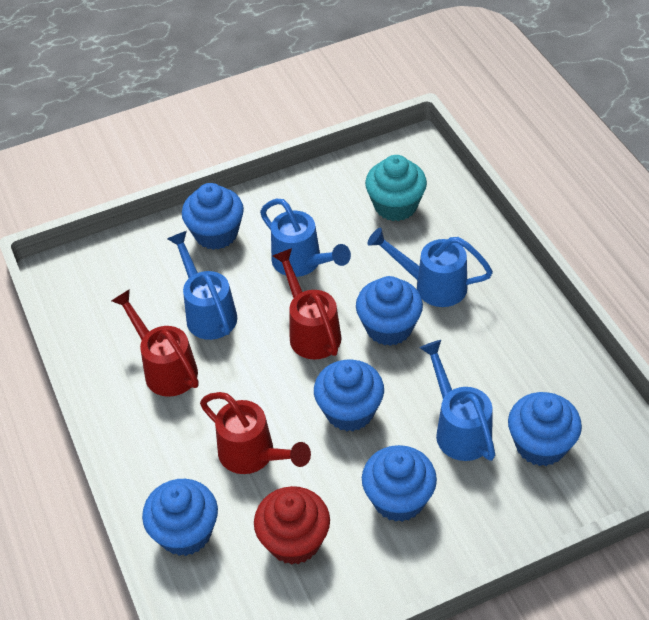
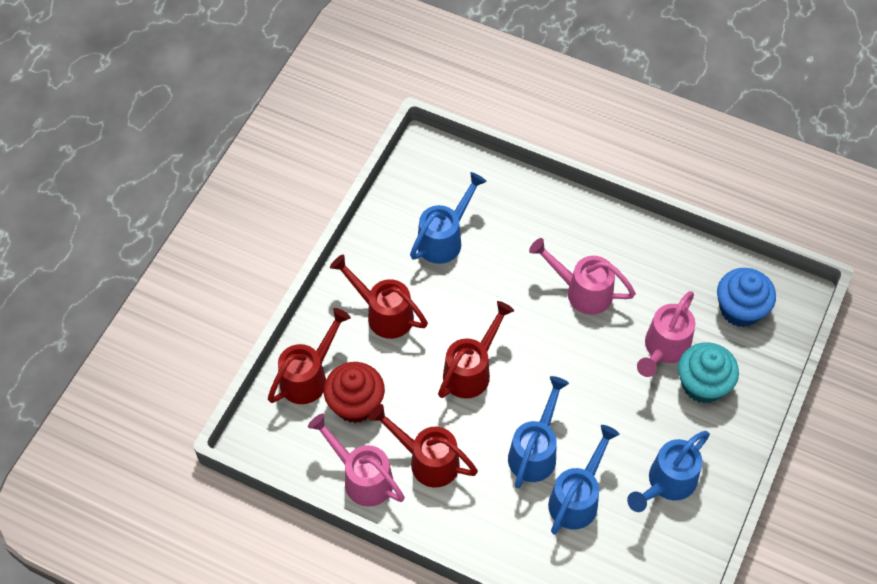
blue cupcake: [142,479,218,556] [182,183,244,250] [314,360,384,431] [356,276,423,346] [362,445,437,522] [508,392,582,466] = 6 -> [717,268,776,327] = 1
pink watering can: none = 0 -> [308,414,405,507] [529,238,636,315] [637,291,695,377] = 3
red watering can: [111,289,199,397] [200,392,311,474] [273,248,342,360] = 3 -> [268,308,351,404] [330,254,428,339] [368,404,478,488] [438,301,514,399] = 4

